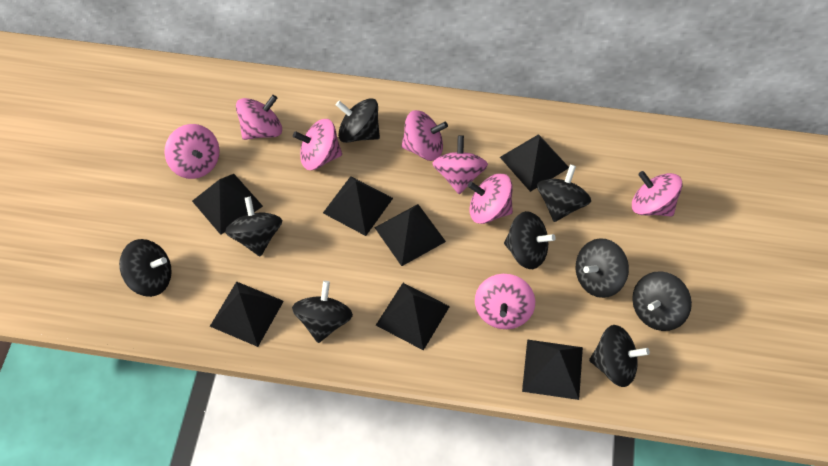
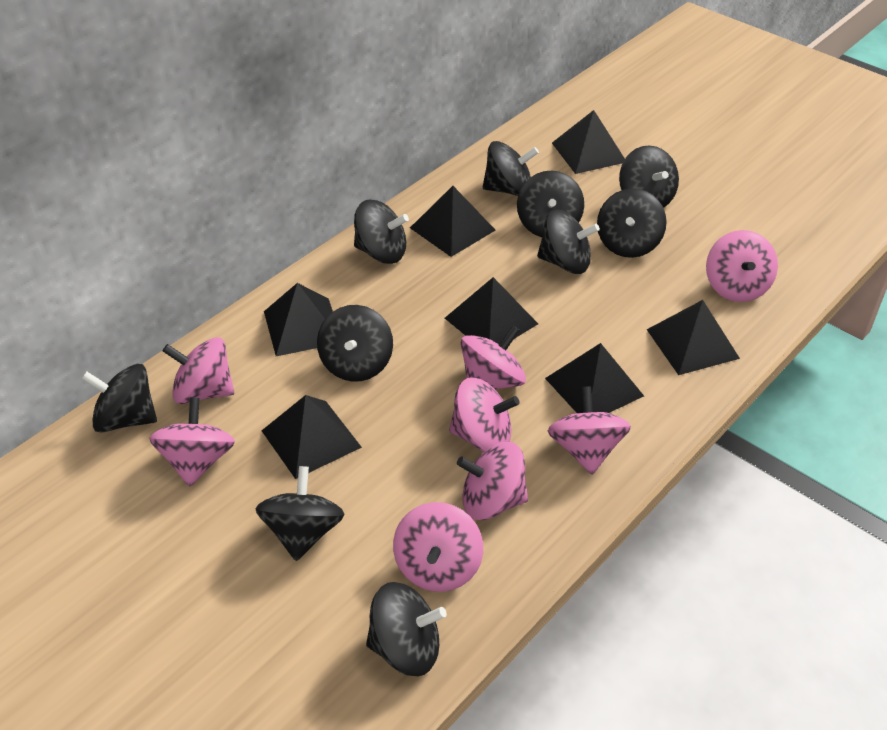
black spinning top: [119,239,172,297] [225,197,282,257] [292,281,353,343] [336,98,380,143] [504,211,556,269] [537,164,591,222] [576,238,629,298] [589,325,650,387] [632,271,692,331] = 9 -> [81,364,157,433] [255,466,344,561] [317,305,393,382] [354,199,409,264] [366,582,447,676] [483,141,539,196] [517,171,584,237] [537,209,600,274] [597,189,667,258] [619,145,679,208] = 10

